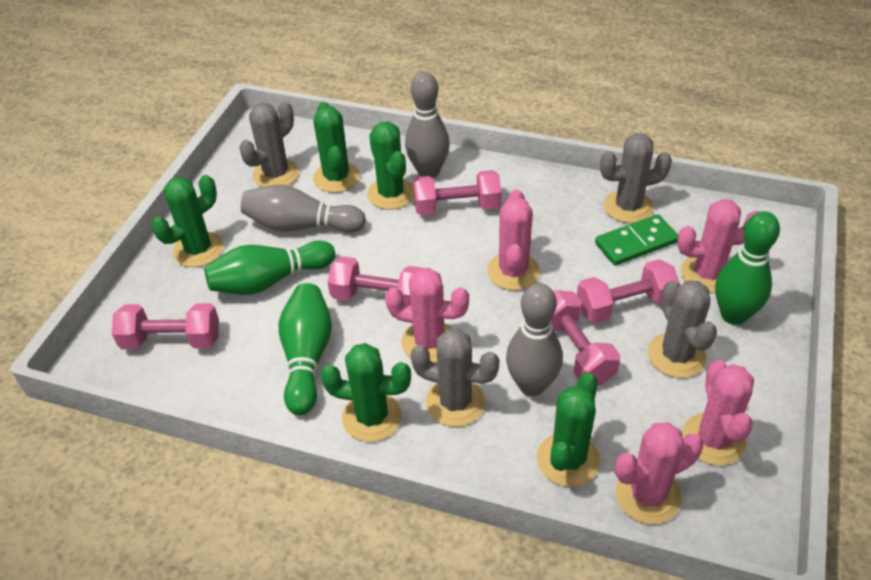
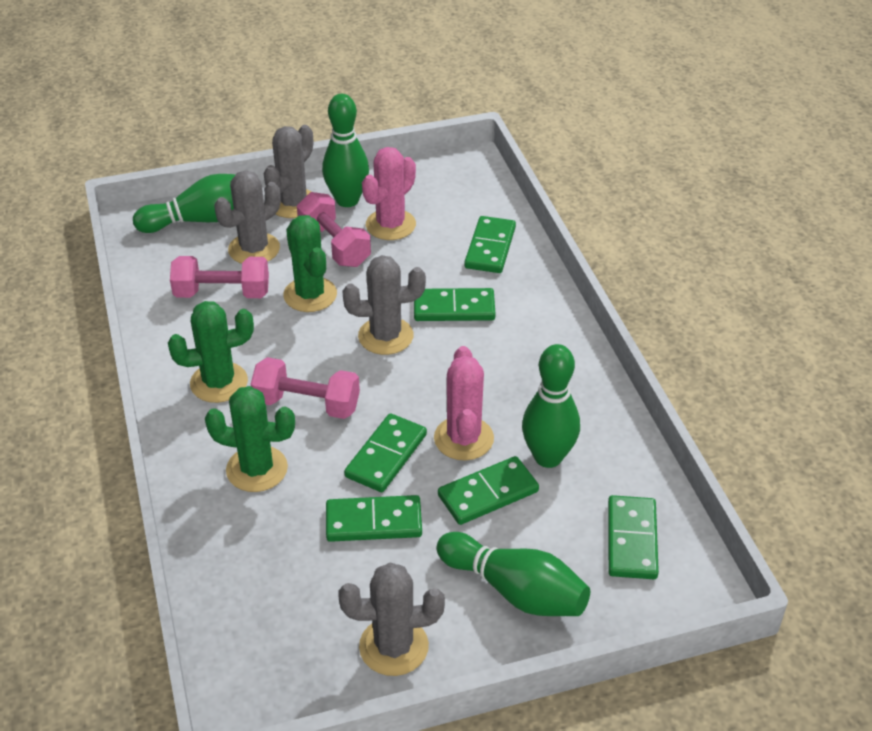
green bowling pin: [204,240,335,295] [279,283,332,415] [715,211,780,325] = 3 -> [133,174,236,233] [322,94,369,207] [436,532,590,616] [522,344,580,468] = 4
green cactus: [152,175,223,267] [313,102,360,193] [321,343,411,442] [367,122,414,210] [537,372,600,487] = 5 -> [168,301,254,403] [205,386,295,492] [283,215,337,312] = 3
green domino: [595,214,678,266] = 1 -> [326,495,422,542] [344,413,427,492] [414,288,495,321] [438,456,539,525] [464,216,516,273] [608,495,659,579] = 6
grey bowling pin: [241,185,366,233] [405,72,450,178] [506,283,563,396] = 3 -> none = 0
pink cactus: [385,268,469,363] [487,189,540,290] [615,422,703,524] [677,199,759,293] [682,360,754,466] = 5 -> [362,147,416,240] [434,346,494,461] = 2
pink dumbbell: [112,303,219,349] [328,256,424,305] [413,170,501,215] [551,290,620,385] [577,259,680,323] = 5 -> [170,256,269,298] [251,357,360,419] [297,192,371,267] = 3

